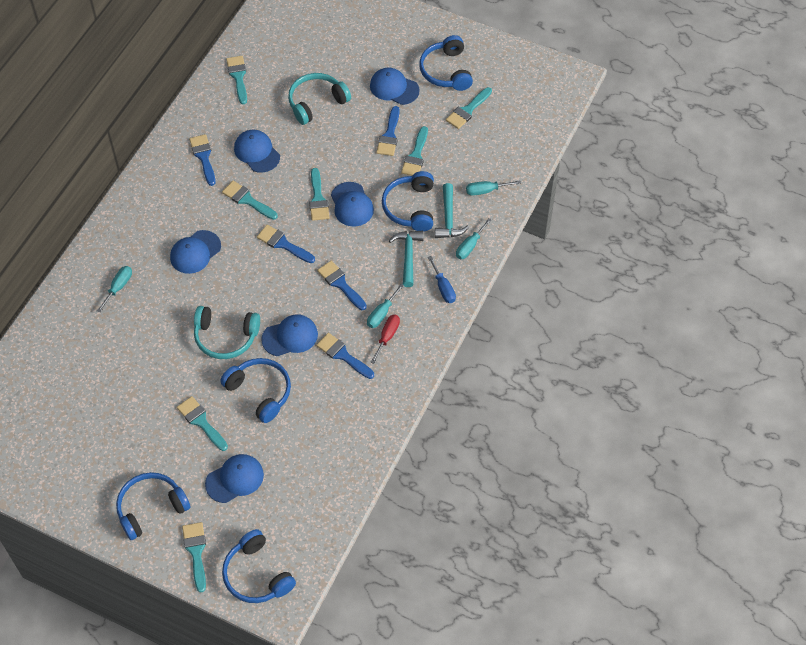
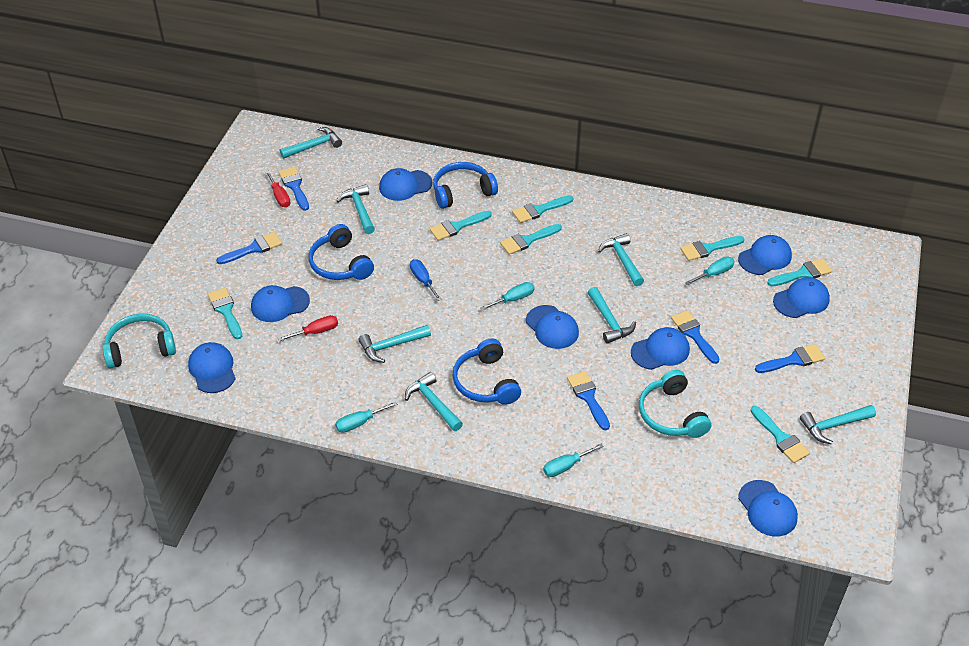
blue cap: [170,230,221,274] [205,454,264,503] [234,130,280,173] [261,314,318,356] [331,182,374,227] [370,68,420,105] = 6 -> [188,342,236,393] [251,285,310,322] [379,168,432,201] [526,305,579,349] [631,327,690,370] [738,235,792,275] [738,480,798,537] [773,277,830,318] = 8
blue headphones: [116,472,191,540] [220,358,291,423] [222,529,296,603] [382,171,434,232] [419,35,473,91] = 5 -> [309,224,374,280] [433,162,498,209] [452,339,521,405] = 3
red screwdriver: [370,315,400,364] = 1 -> [265,171,291,207] [278,315,338,341] = 2
turquoise hammer: [389,231,424,287] [435,183,469,238] = 2 -> [280,127,342,159] [337,184,375,234] [359,325,431,363] [405,372,463,431] [587,287,636,344] [598,233,644,286] [800,405,876,444] = 7

